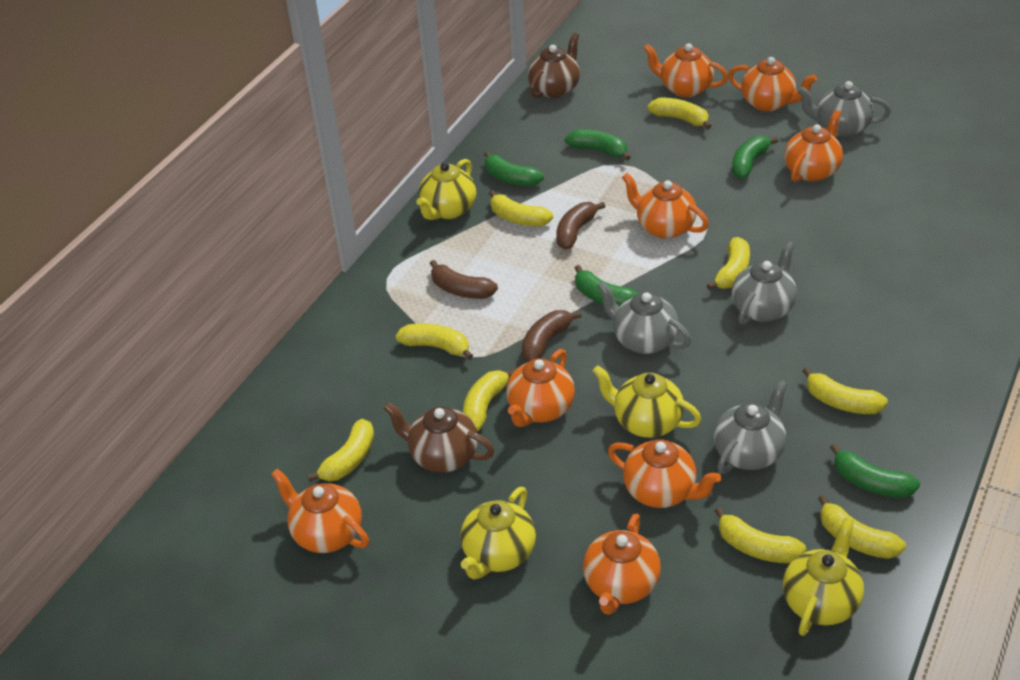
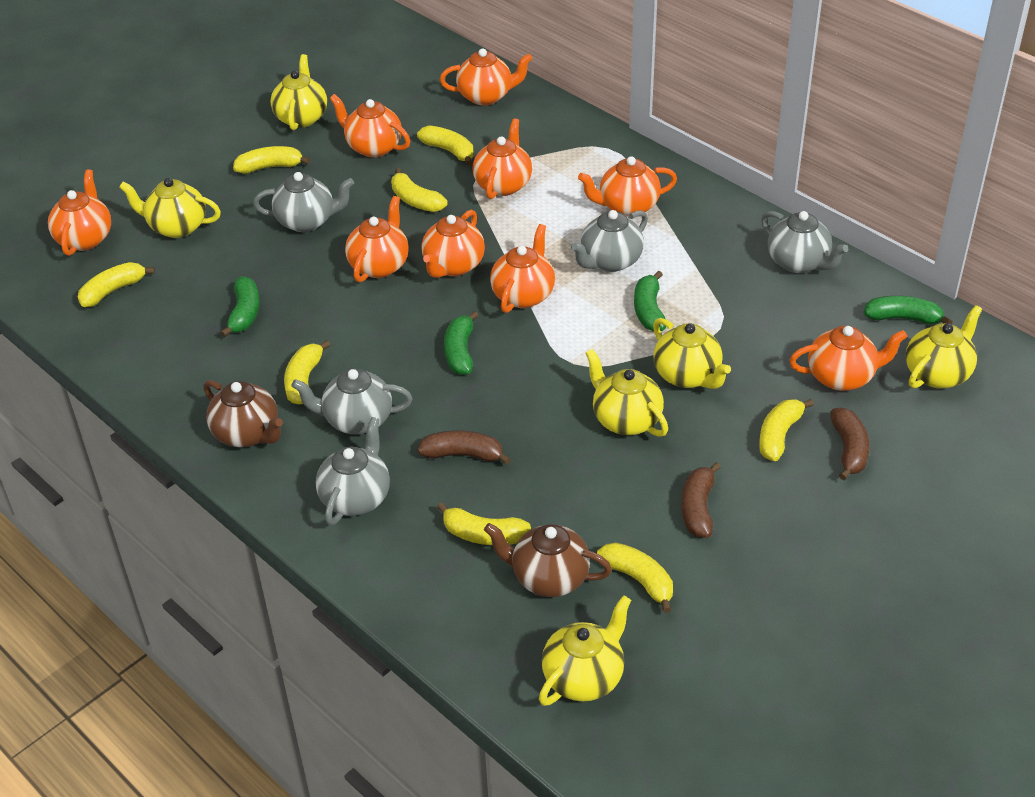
green banana: [484,151,544,186] [565,129,630,161] [574,265,639,306] [732,136,778,179] [830,443,920,498] = 5 -> [220,276,260,337] [444,311,479,375] [634,271,666,331] [864,296,953,325] = 4
grey teapot: [597,281,691,354] [714,380,788,474] [732,241,797,325] [797,81,891,137] = 4 -> [253,172,354,232] [292,368,412,434] [316,417,390,525] [571,210,648,272] [761,211,848,273] = 5
orange teapot: [271,469,369,553] [506,349,575,427] [583,513,661,615] [608,439,721,508] [622,173,709,239] [643,43,728,97] [728,57,817,112] [784,110,843,182] = 8 -> [48,170,111,256] [329,94,410,157] [345,196,409,282] [422,210,485,278] [440,48,532,105] [473,118,532,199] [490,224,555,313] [578,156,677,217] [789,326,907,391] = 9
yellow banana: [307,419,374,482] [396,323,473,360] [463,369,515,431] [489,190,553,226] [647,98,711,129] [707,237,750,290] [714,507,806,563] [803,367,888,414] [818,495,906,559] = 9 -> [78,262,155,307] [233,146,310,174] [284,340,330,405] [391,168,448,212] [417,125,474,165] [437,502,531,545] [597,542,673,613] [759,399,814,461] = 8
yellow teapot: [416,159,476,220] [460,487,536,579] [593,365,702,438] [783,517,864,636] = 4 -> [119,178,221,238] [271,54,327,130] [539,595,631,706] [586,349,668,437] [653,318,731,389] [906,305,982,388] = 6

